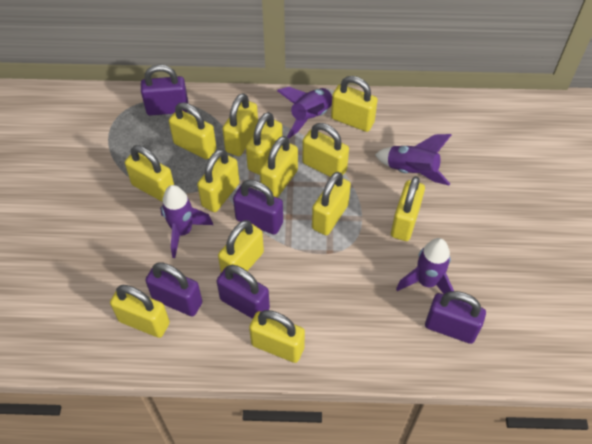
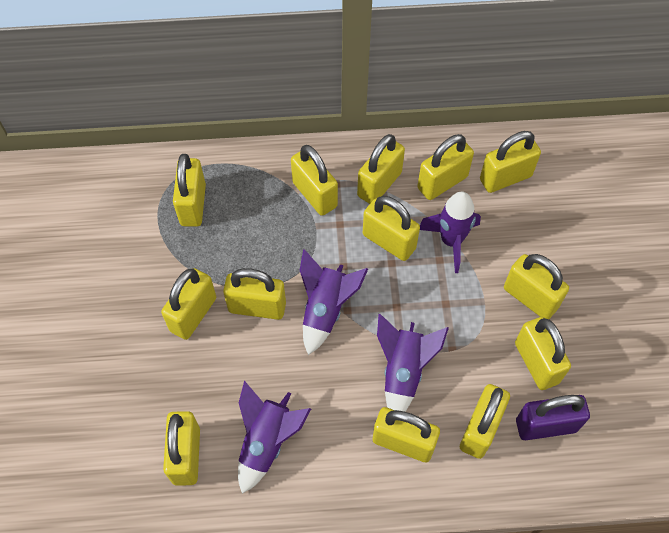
purple padlock: [141,64,188,116] [145,262,202,317] [217,265,270,319] [233,180,283,235] [425,291,486,344] = 5 -> [516,395,590,440] = 1

